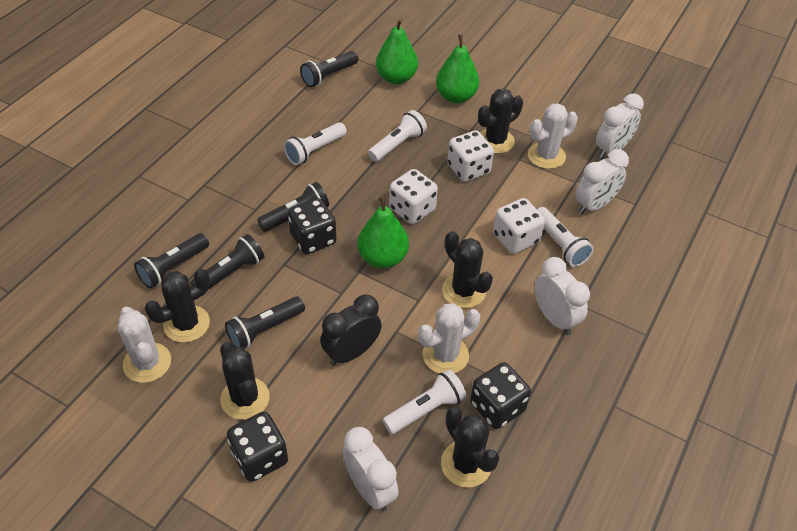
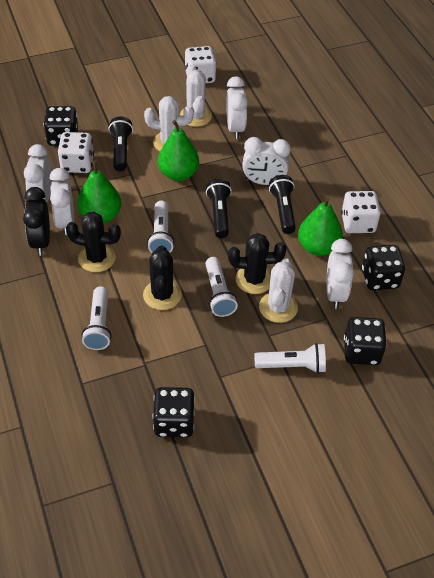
black cactus: [145,269,210,343] [220,342,269,420] [441,407,499,488] [442,231,493,308] [478,88,523,154] = 5 -> [66,212,121,272] [143,245,182,310] [228,233,286,294] = 3
black dice: [227,412,288,482] [288,198,336,254] [470,362,531,429] = 3 -> [44,106,78,146] [153,387,195,437] [344,317,387,365] [362,245,405,290] = 4
black flashlight: [134,233,209,288] [190,234,265,289] [225,297,305,349] [257,182,329,232] [300,51,358,87] = 5 -> [109,116,133,171] [206,179,232,238] [269,175,296,234] = 3
white clock: [342,427,399,512] [535,257,590,335] [575,149,629,214] [596,93,644,159] = 4 -> [24,144,52,203] [50,168,74,235] [226,76,248,139] [242,137,291,185] [326,239,354,309] = 5

